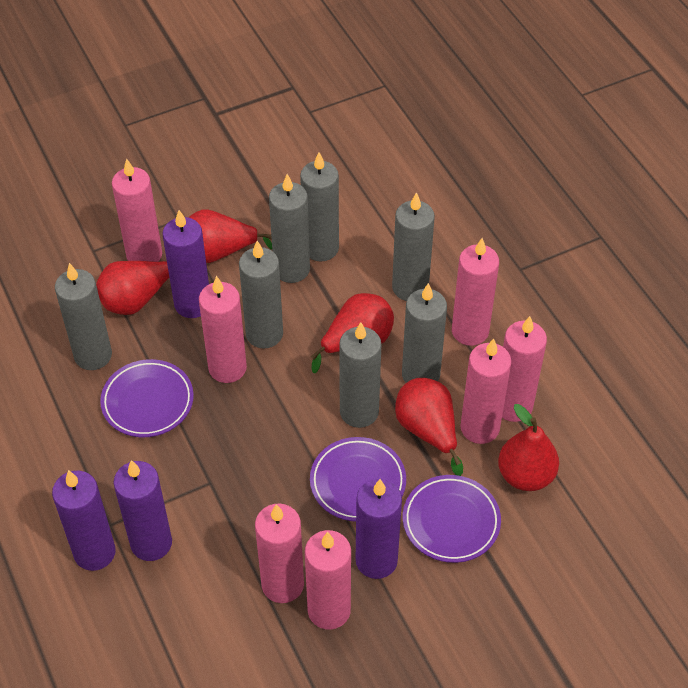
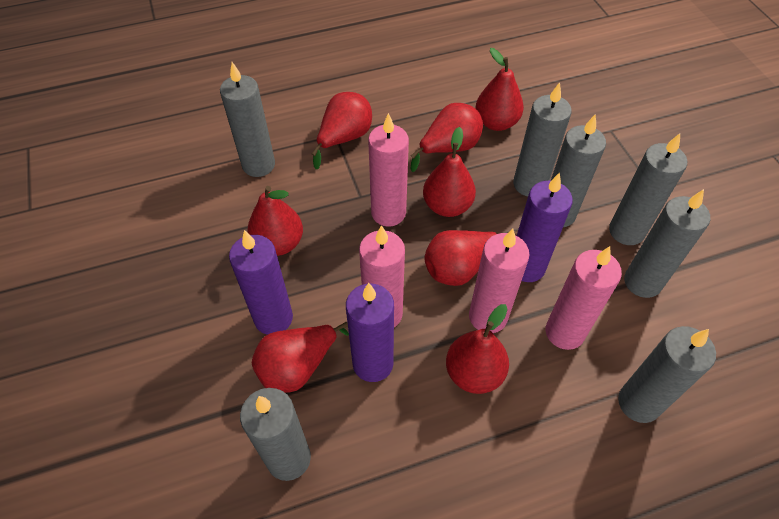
pink candle: [112,159,162,262] [199,276,247,383] [255,503,304,603] [305,530,351,630] [452,238,499,346] [460,338,511,444] [502,316,547,422] = 7 -> [359,225,405,327] [368,113,409,227] [469,229,529,333] [546,246,622,350] = 4
purple candle: [52,470,116,571] [114,460,172,561] [163,210,209,318] [356,479,402,579] = 4 -> [229,230,293,335] [346,283,394,382] [517,172,573,282] = 3
purple plate: [100,359,194,437] [310,437,406,521] [403,475,501,563] = 3 -> none = 0
red pear: [96,261,170,315] [188,210,272,263] [311,293,394,373] [395,378,463,476] [498,404,559,491] = 5 -> [247,186,303,256] [252,322,349,393] [312,92,372,169] [411,103,483,172] [423,127,476,217] [424,230,497,286] [446,304,509,394] [476,48,524,131] = 8

